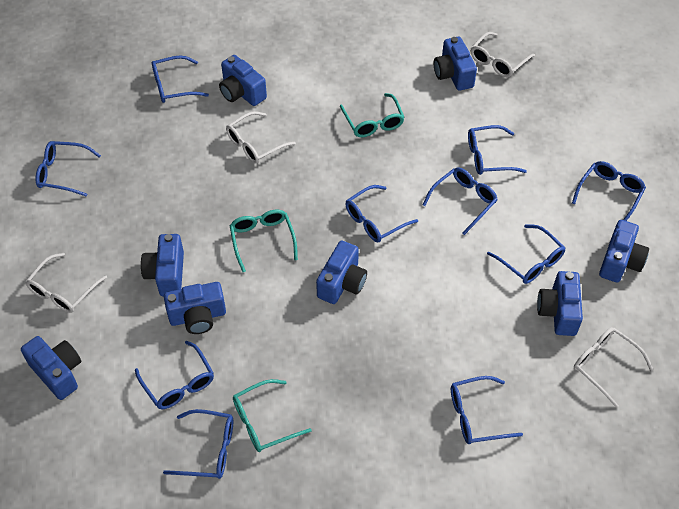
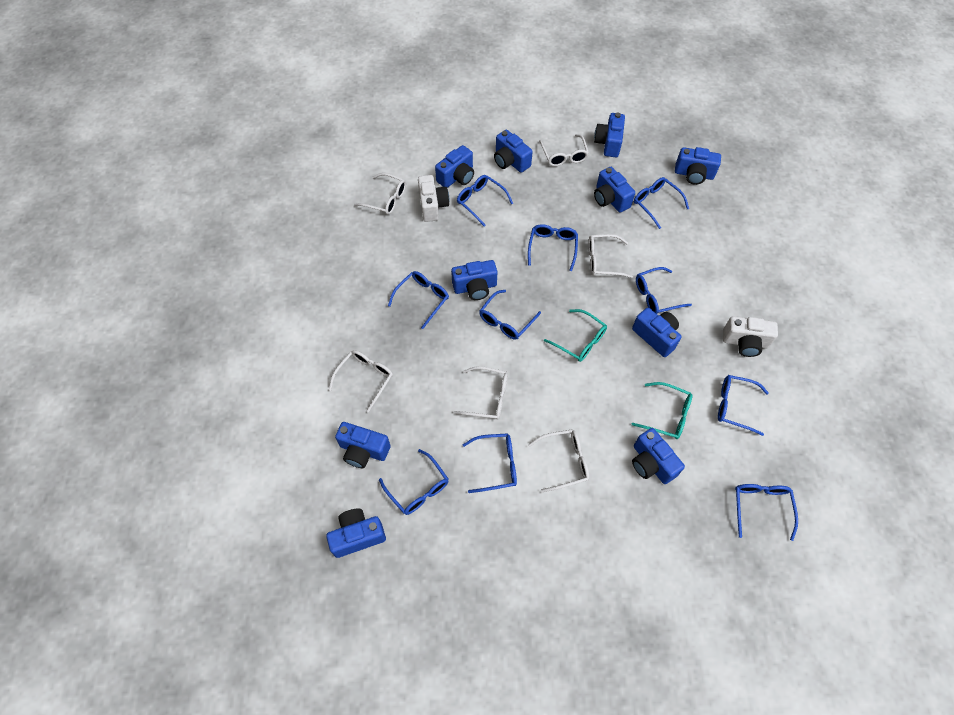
blue camera: [21,336,81,400] [141,234,184,296] [164,282,226,334] [219,55,267,106] [316,241,367,304] [434,37,477,91] [537,271,583,336] [599,220,649,283] = 8 -> [326,508,386,558] [335,422,390,468] [435,145,474,188] [451,260,497,300] [494,130,533,173] [594,113,625,157] [594,167,635,213] [632,308,682,357] [632,428,685,484] [675,147,721,185] = 10
turquoise glasses: [230,210,298,272] [233,379,312,452] [340,93,404,137] = 3 -> [544,309,607,362] [632,382,693,439] = 2
white camera: none = 0 -> [418,175,449,222] [723,316,778,357] = 2
white glasses: [25,253,107,313] [226,111,296,164] [471,32,535,77] [574,327,653,408] = 4 -> [329,350,393,413] [354,173,406,215] [454,366,508,420] [528,429,589,492] [539,134,589,167] [588,234,633,278] = 6

